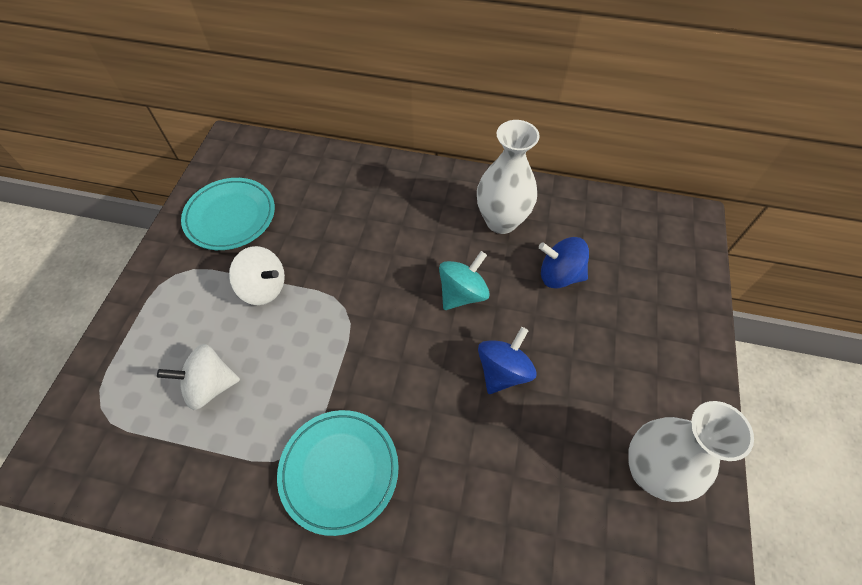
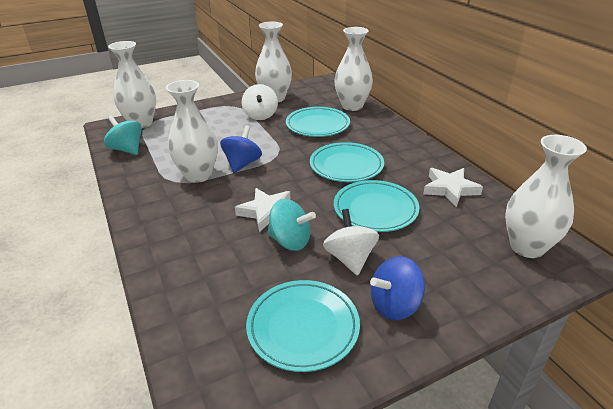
turquoise plate: [181,178,275,250] [277,410,399,536] = 2 -> [246,280,360,372] [286,107,350,137] [310,142,384,182] [334,180,419,232] = 4
turquoise spinning top: [439,251,490,310] = 1 -> [104,115,142,155] [267,199,316,251] = 2
white star: none = 0 -> [235,188,291,232] [423,168,483,207] = 2
white vase: [477,120,540,234] [628,401,754,502] = 2 -> [108,41,156,128] [166,80,218,183] [255,22,292,102] [334,27,373,111] [505,135,587,258] = 5

